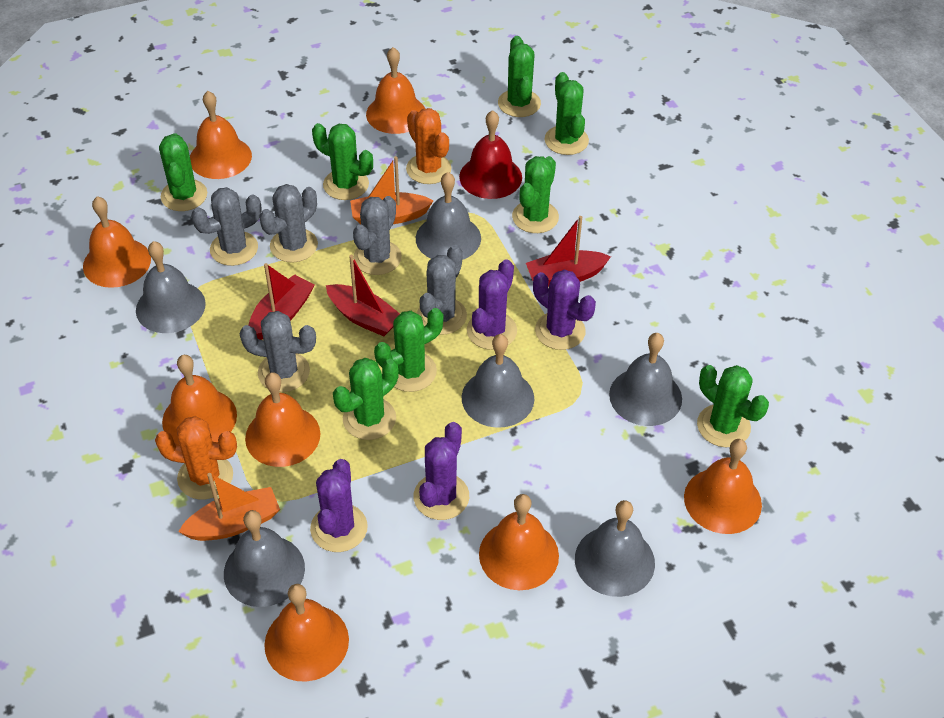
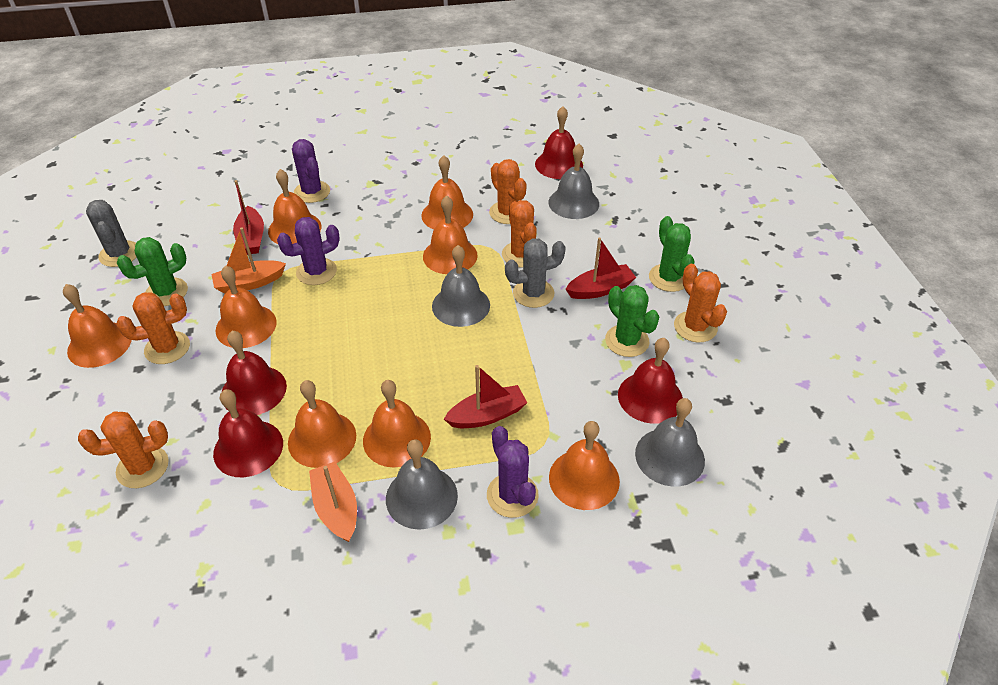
green cactus: [159,133,207,211] [312,123,373,200] [333,358,399,440] [374,308,443,392] [498,36,541,117] [512,156,559,233] [545,72,589,155] [697,365,769,447] = 8 -> [117,237,188,306] [605,285,660,357] [649,216,695,292] = 3
grey bell: [136,241,206,333] [224,510,305,607] [416,172,481,260] [461,334,534,428] [575,500,655,597] [609,333,682,426] = 6 -> [386,439,458,530] [432,245,490,327] [548,144,599,219] [635,398,705,487] = 4
grey cactus: [191,187,262,266] [239,311,316,392] [259,184,318,262] [353,196,402,275] [417,245,467,335] = 5 -> [86,200,137,267] [505,238,566,308] = 2
orange cactus: [155,416,237,499] [406,108,452,184] = 2 -> [78,411,169,488] [117,292,190,364] [489,159,527,224] [502,200,537,268] [674,264,727,342] = 5
purple cactus: [310,459,368,552] [414,422,469,520] [467,259,517,350] [533,270,596,350] = 4 -> [277,217,340,285] [292,139,330,203] [487,426,539,518] = 3
red bell: [459,110,522,199] = 1 -> [213,389,283,477] [222,331,287,415] [535,106,583,179] [618,338,683,424] = 4

